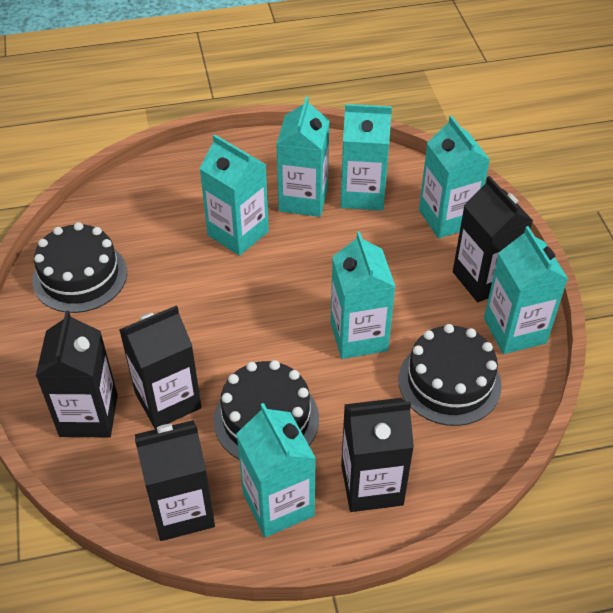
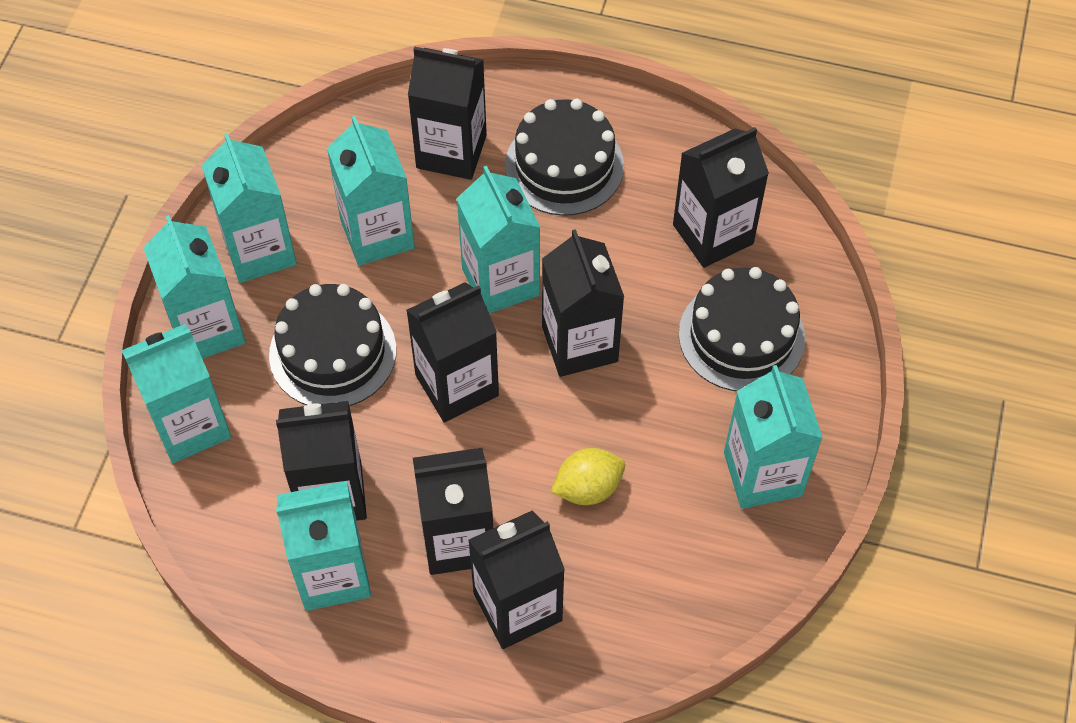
black carton: [36,311,118,437] [119,305,202,429] [135,420,215,541] [341,398,414,512] [453,176,533,302] = 5 -> [276,401,367,521] [406,282,499,422] [408,46,487,180] [413,448,493,575] [468,510,565,649] [542,229,624,377] [673,127,769,268] = 7
yellow lemon: none = 0 -> [551,448,625,505] = 1

